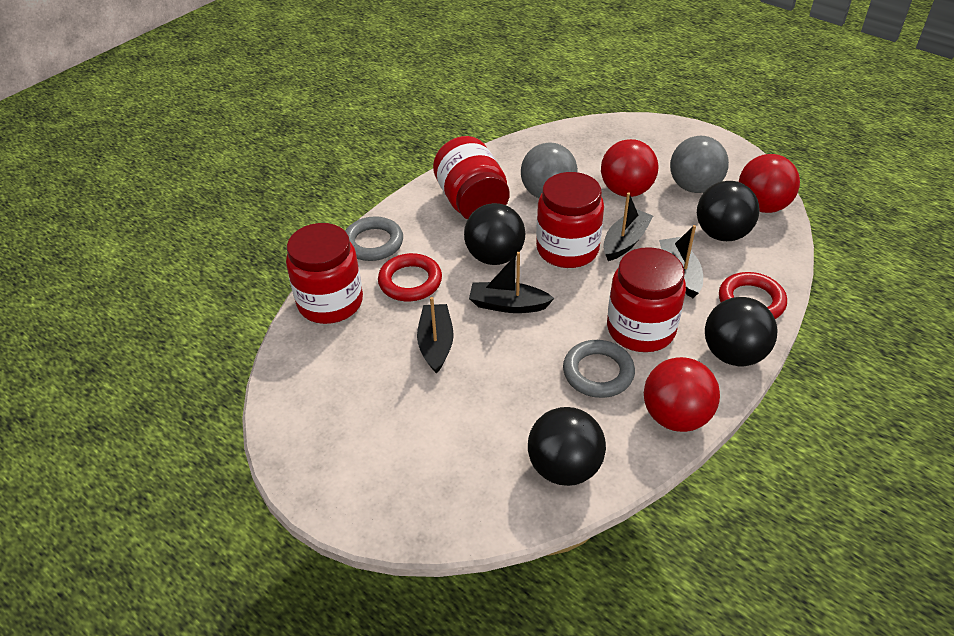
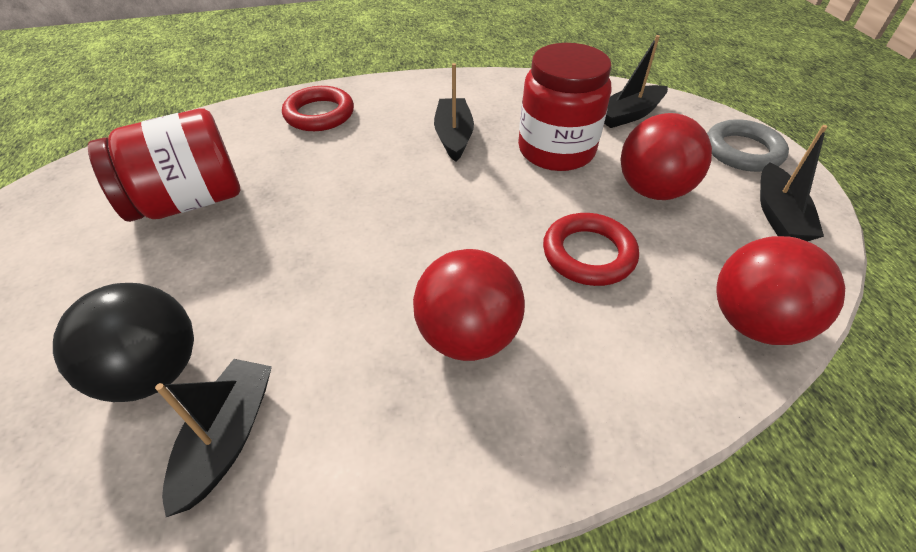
black ball: [464,203,525,265] [528,407,606,486] [697,181,760,241] [705,297,778,366] = 4 -> [53,283,194,402] = 1
grey ball: [521,143,578,198] [670,136,729,193] = 2 -> none = 0
grey ring: [345,216,403,261] [563,340,635,398] = 2 -> [707,119,789,172] = 1
red jar: [286,223,363,324] [433,136,510,220] [536,172,604,268] [607,247,686,352] = 4 -> [88,109,241,222] [518,43,612,171] = 2

